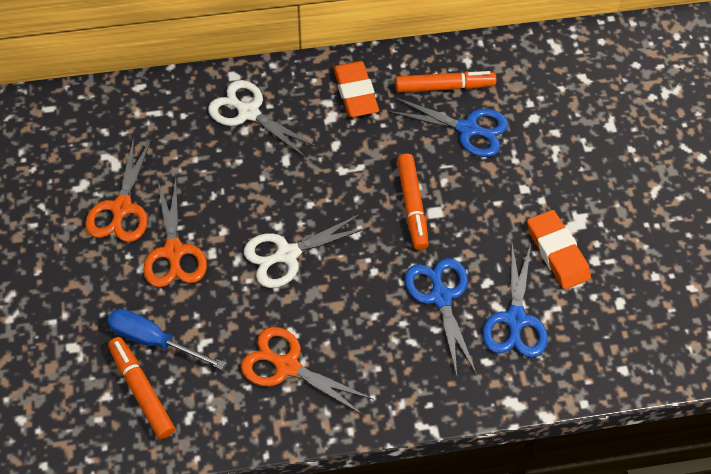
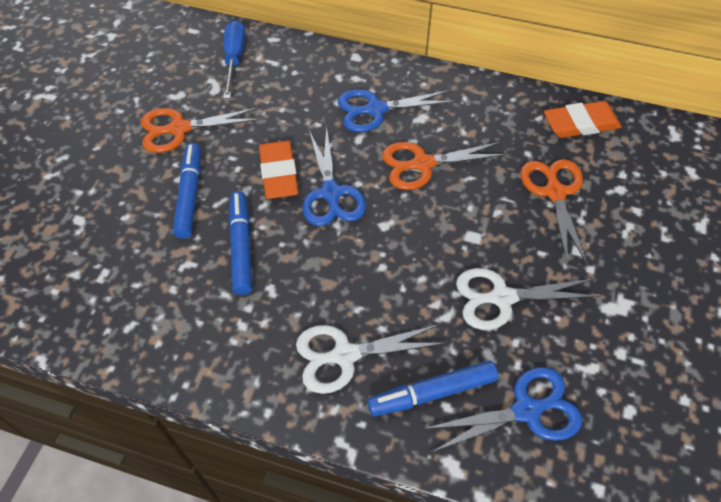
blue marker: none = 0 -> [173,143,201,239] [229,191,252,295] [367,361,498,417] = 3
orange marker: [108,337,175,439] [395,71,496,93] [397,154,429,250] = 3 -> none = 0

